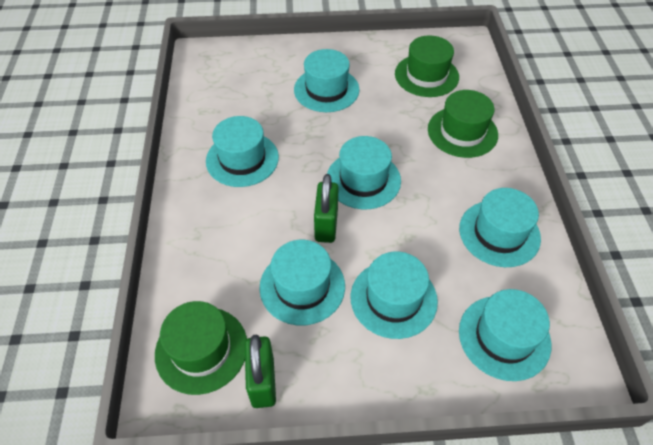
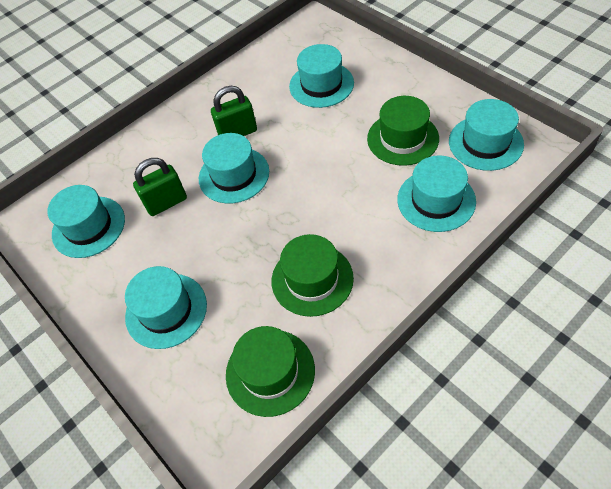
turquoise hat: [206,116,279,187] [259,240,345,325] [294,49,360,112] [327,136,401,209] [351,252,438,339] [459,188,541,267] [459,289,551,381] = 7 -> [47,185,125,258] [125,266,207,349] [199,133,269,204] [289,44,354,108] [397,156,476,232] [449,99,524,171] = 6

